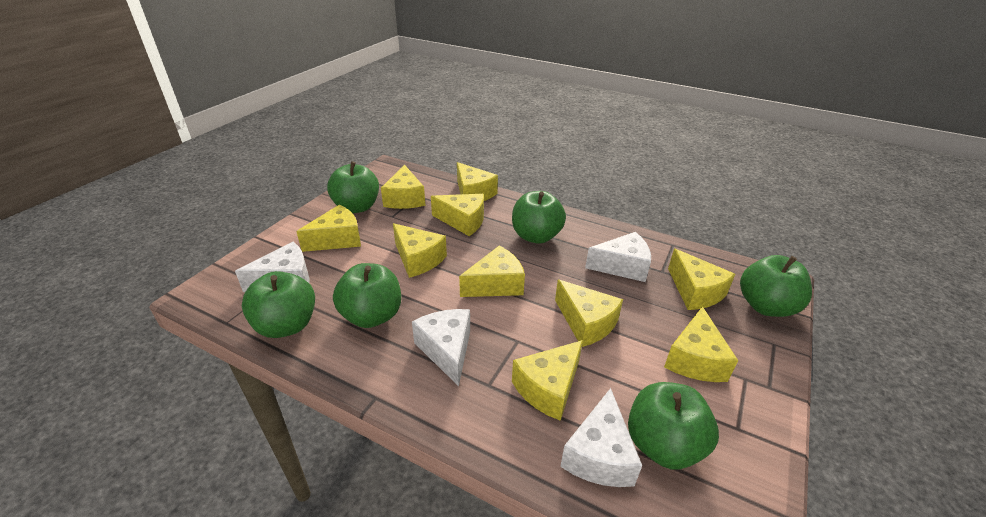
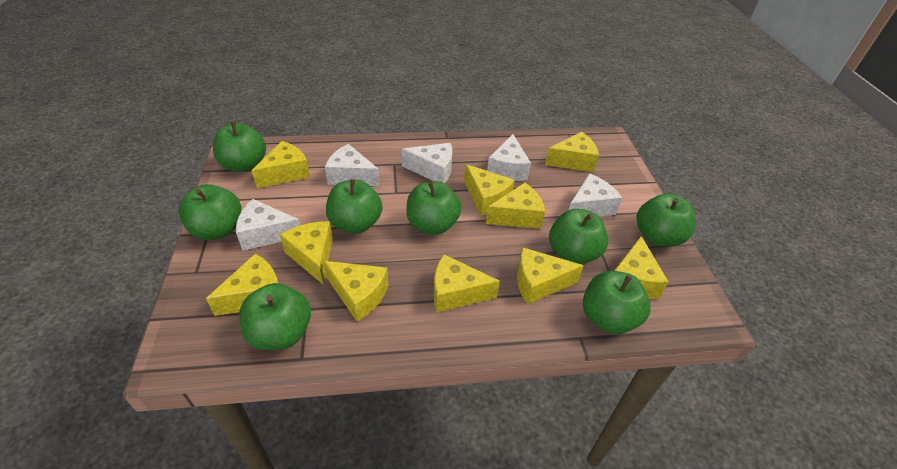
green apple: [242,271,315,338] [327,161,379,213] [333,263,401,328] [512,191,566,244] [628,382,719,469] [740,255,812,317] = 6 -> [178,184,241,240] [213,122,266,172] [239,283,311,350] [326,179,382,234] [406,181,462,235] [549,209,608,264] [583,271,651,334] [636,193,695,247] = 8
white cheese: [235,242,310,292] [412,309,470,387] [560,388,642,487] [585,232,651,282] = 4 -> [236,199,300,251] [325,144,380,186] [402,143,452,184] [487,134,531,181] [569,173,622,217] = 5

